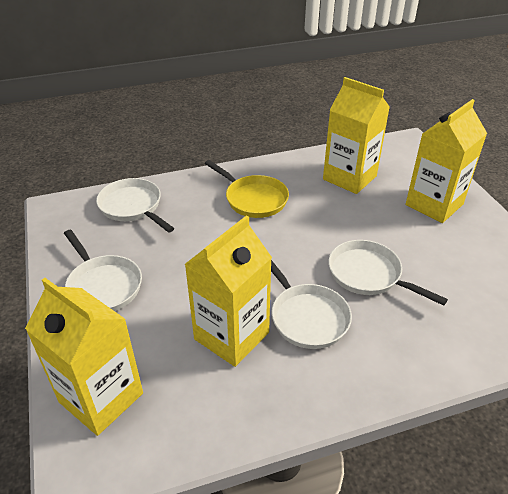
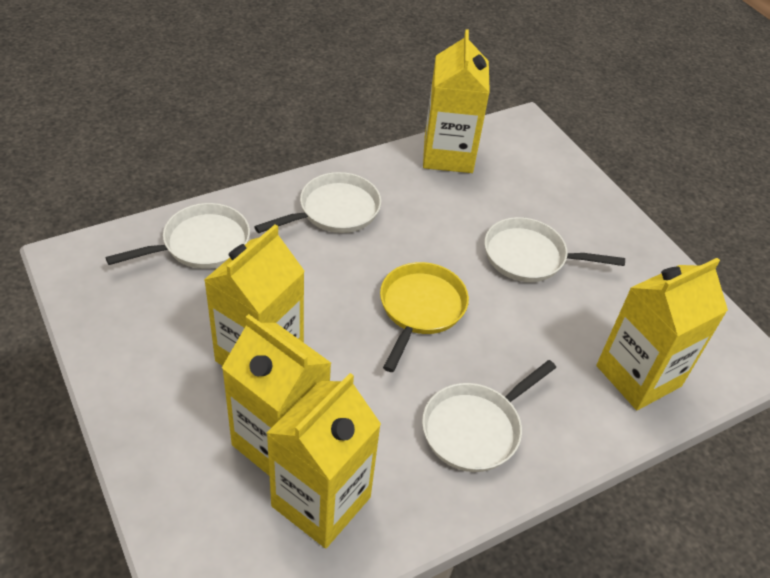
yellow carton: [25,278,143,436] [185,215,272,367] [323,77,390,194] [406,99,487,223] = 4 -> [204,225,304,366] [222,314,331,476] [267,373,381,548] [423,29,490,173] [596,258,728,410] = 5

